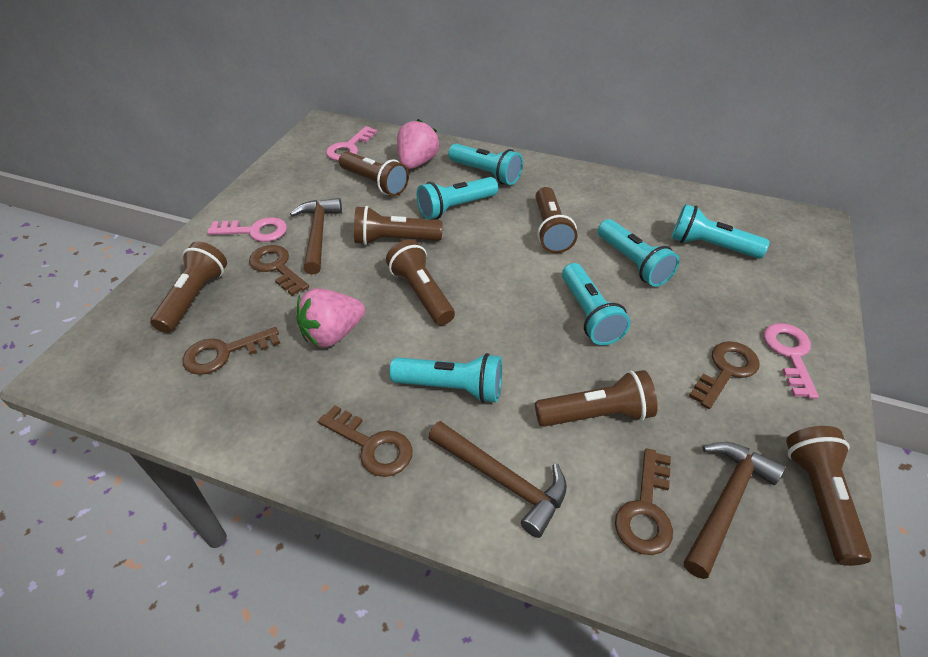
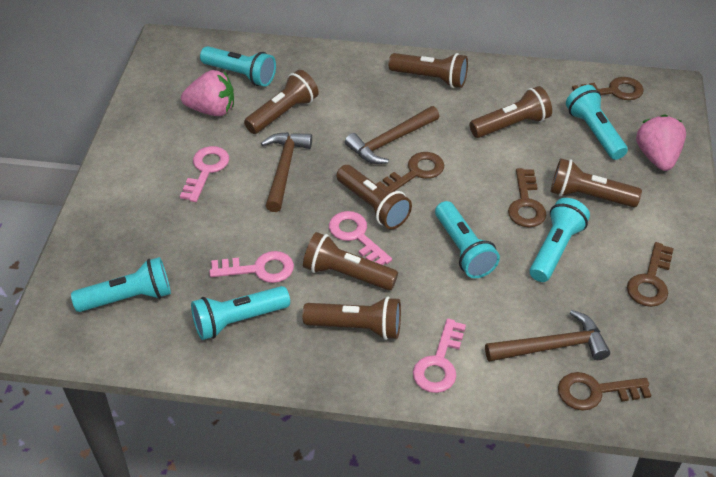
pink key: [207,217,287,242] [326,126,377,161] [764,323,819,399] = 3 -> [180,146,229,202] [209,251,294,283] [329,211,392,265] [413,319,466,393] = 4

